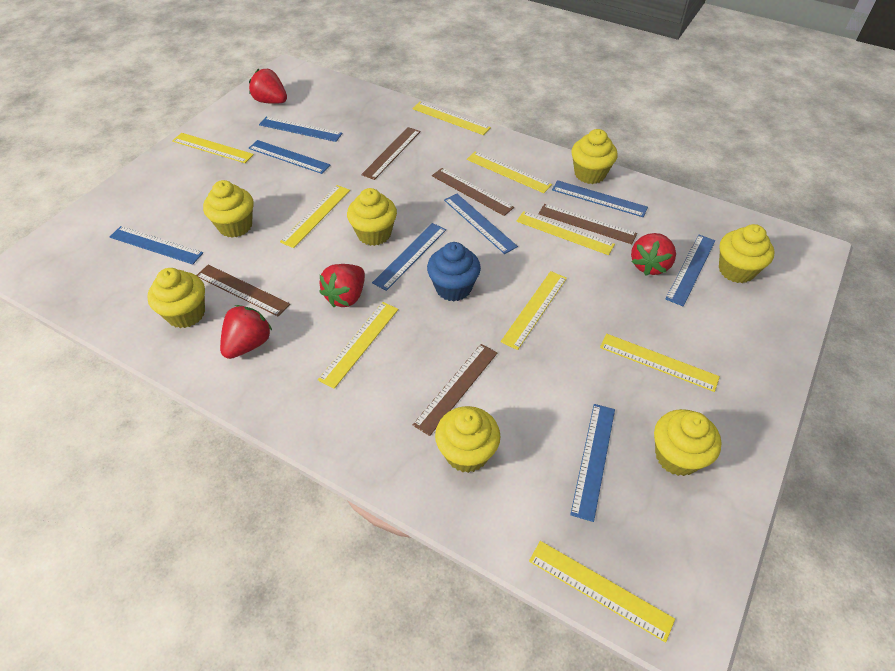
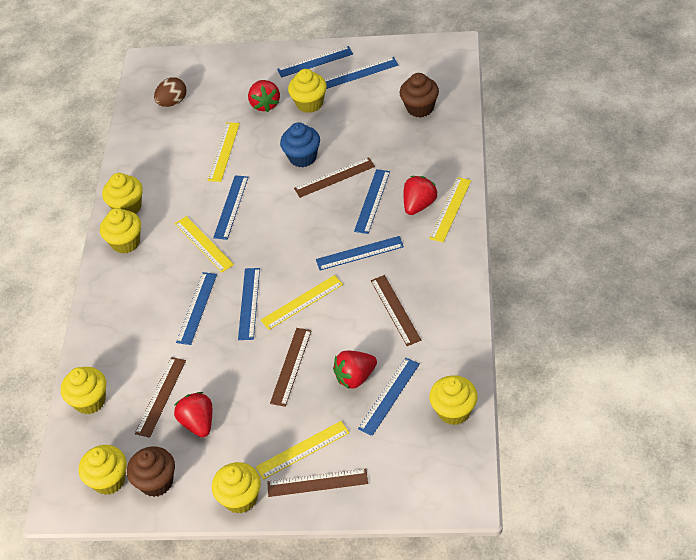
brown cupcake: none = 0 -> [127,446,175,497] [400,73,439,118] = 2
brown egg: none = 0 -> [154,77,186,107] = 1
yellow ruler: [172,133,254,163] [280,185,350,248] [318,302,398,389] [412,102,491,135] [467,151,552,193] [501,271,567,350] [516,211,615,255] [529,541,675,643] [600,334,720,392] = 9 -> [175,216,234,272] [207,122,240,182] [256,421,349,480] [261,275,343,330] [429,177,471,242] = 5

